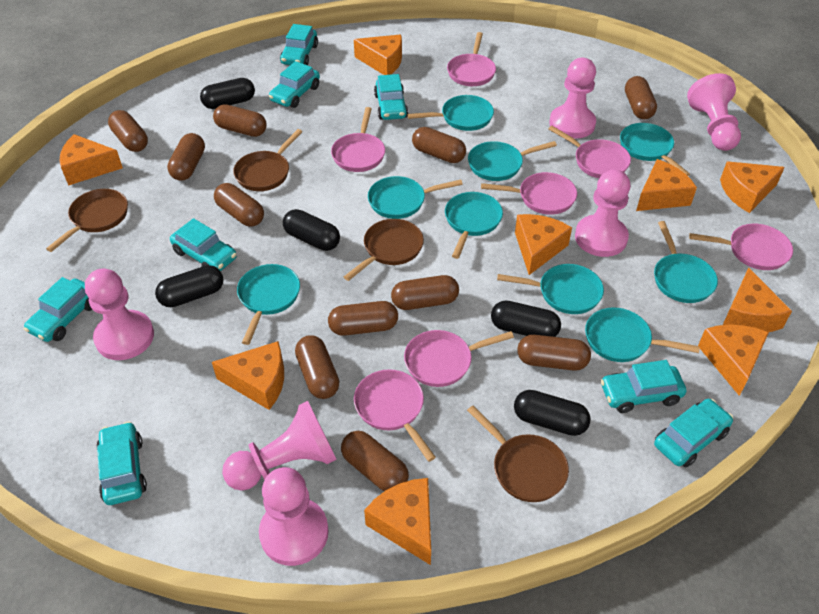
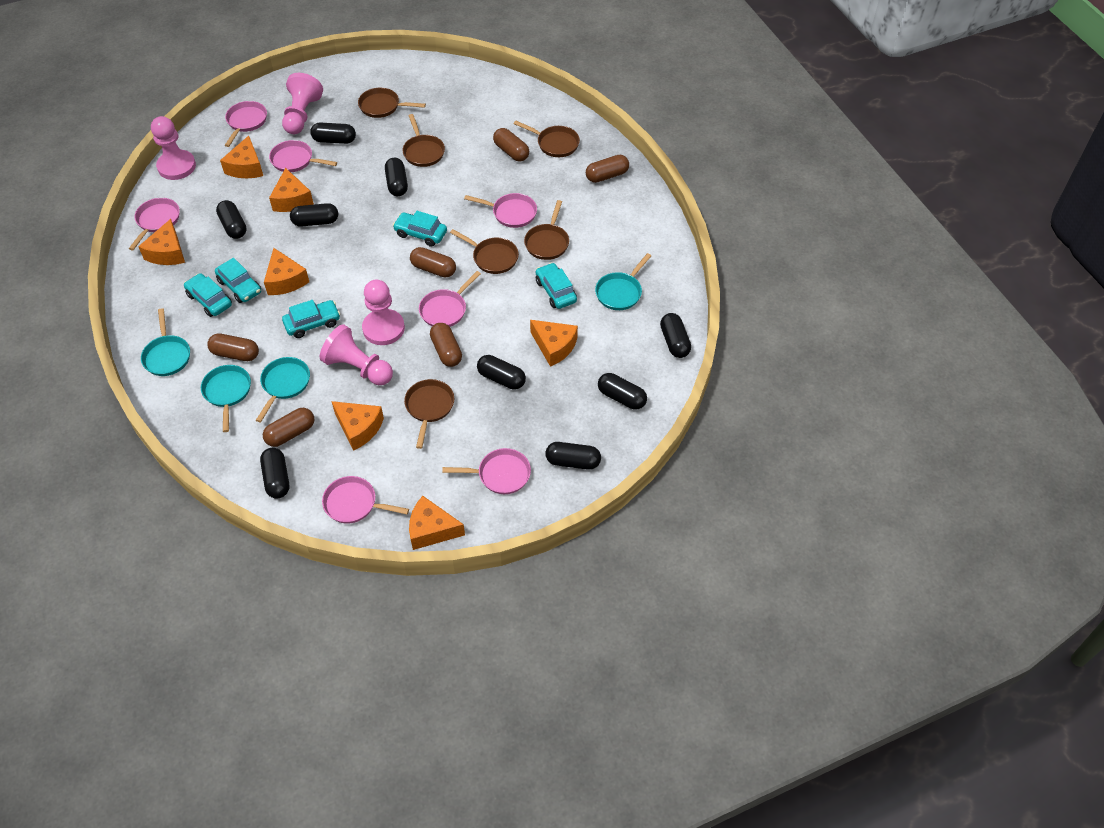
black capsule: [155,265,224,307] [200,78,255,109] [283,209,340,251] [491,301,561,337] [514,390,591,436] = 5 -> [216,200,247,239] [260,448,289,499] [290,203,338,227] [310,123,356,144] [385,158,408,196] [477,355,526,390] [546,442,601,470] [598,373,647,410] [660,313,691,358] = 9
brown capsule: [108,110,148,152] [167,133,205,181] [213,104,267,137] [214,183,264,227] [295,335,339,399] [328,301,398,336] [341,431,409,491] [391,275,459,310] [412,127,466,163] [517,335,591,371] [625,76,657,119] = 11 -> [207,334,259,361] [263,408,314,447] [410,247,456,277] [430,323,462,367] [493,128,529,161] [586,155,629,183] = 6
brown pan: [46,189,128,252] [233,129,302,191] [344,219,424,281] [467,406,569,502] = 4 -> [358,88,426,118] [403,114,445,167] [404,379,454,449] [450,229,519,274] [514,121,580,157] [524,200,569,260] = 6
orange cheese: [59,134,123,186] [212,341,284,410] [354,34,402,75] [364,478,431,565] [515,214,572,275] [636,159,697,211] [698,324,769,396] [720,162,785,213] [723,267,792,332] = 9 -> [138,219,185,265] [220,136,263,178] [264,248,309,295] [269,168,314,212] [332,401,384,451] [409,496,465,550] [530,320,578,367] = 7
pink pawn: [85,268,154,360] [222,401,337,491] [259,467,329,566] [549,58,596,139] [575,169,631,257] [687,73,741,151] = 6 -> [151,116,196,180] [282,73,323,134] [320,324,393,385] [362,280,405,345] = 4
turquoise car: [24,277,92,342] [97,422,147,505] [170,218,237,271] [269,61,320,108] [280,24,318,65] [374,74,408,120] [601,360,686,413] [654,399,733,468] = 8 -> [184,273,232,317] [215,258,261,303] [282,300,340,338] [393,211,447,247] [536,263,577,309] = 5
turquoise pan: [237,264,300,345] [368,176,463,219] [407,95,494,131] [445,192,503,259] [468,141,557,181] [497,264,604,314] [585,307,700,362] [620,123,690,176] [654,221,718,303] = 9 -> [141,308,190,376] [201,365,251,432] [256,357,310,422] [595,253,651,310] = 4

